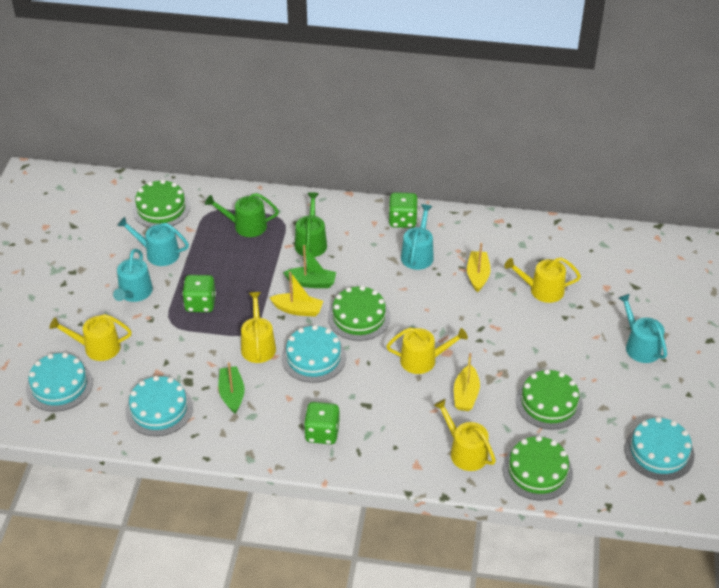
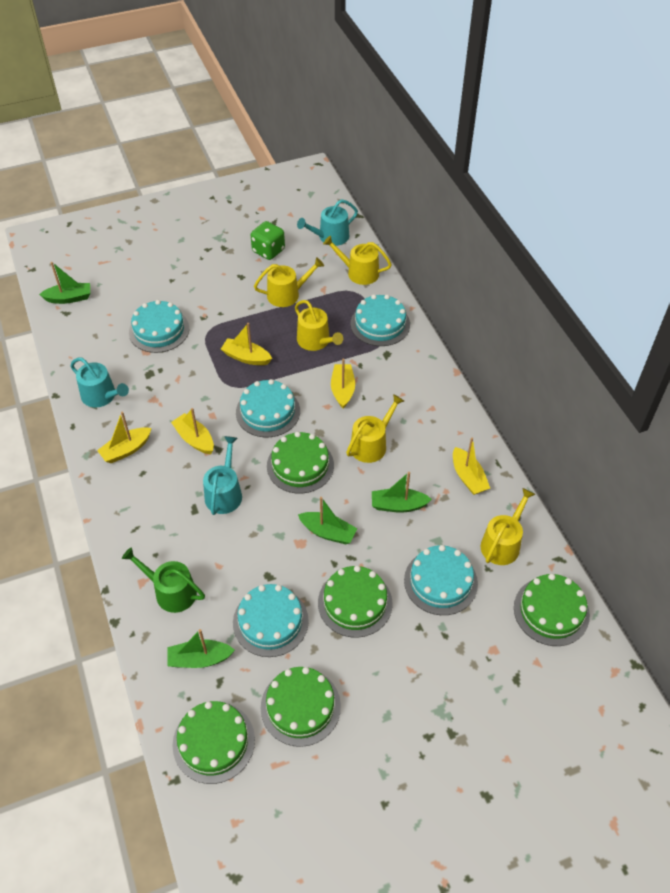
green boat: [218,362,244,413] [283,245,336,288] = 2 -> [39,262,90,304] [167,629,235,668] [298,497,357,544] [372,472,432,513] = 4
green cake: [132,179,190,227] [328,286,391,341] [503,436,573,500] [516,369,583,430] = 4 -> [173,701,255,784] [261,667,341,747] [267,432,334,494] [318,566,392,638] [514,574,590,646] = 5
green dice: [182,275,216,312] [304,402,340,444] [389,192,418,228] = 3 -> [251,221,285,260] = 1
green watering can: [205,193,279,237] [295,192,327,257] = 2 -> [122,547,205,613] = 1
turquoise cake: [26,353,93,412] [125,376,193,436] [282,325,346,383] [624,417,694,480] = 4 -> [129,300,189,353] [233,584,309,657] [236,379,300,437] [350,295,410,346] [404,545,478,615] = 5
turquoise watering can: [113,249,153,302] [117,217,189,266] [401,204,434,270] [619,294,667,363] = 4 -> [70,357,129,407] [203,436,242,515] [297,200,358,246] = 3
yellow boat: [270,272,323,317] [454,353,480,411] [467,243,491,292] = 3 -> [97,412,151,463] [171,408,214,454] [221,323,272,365] [331,359,355,409] [453,438,490,495] = 5

